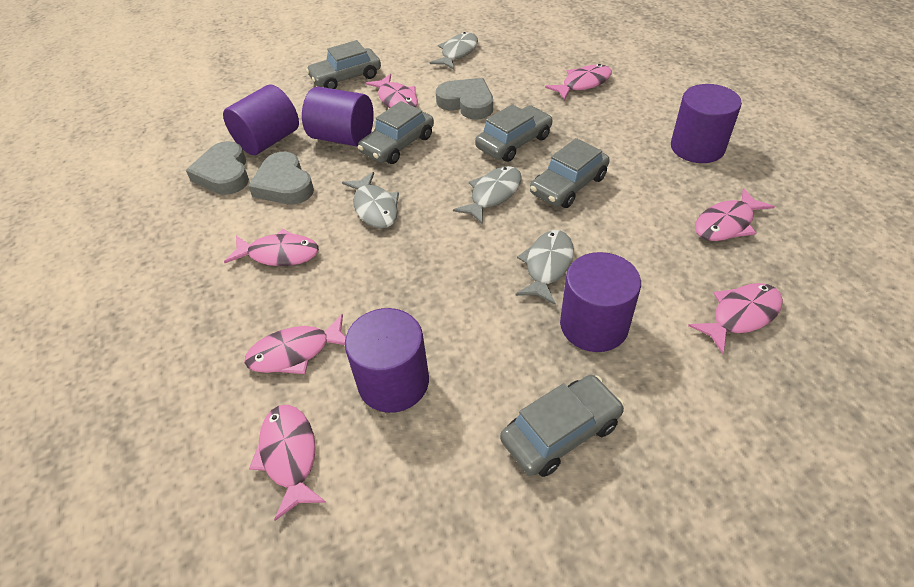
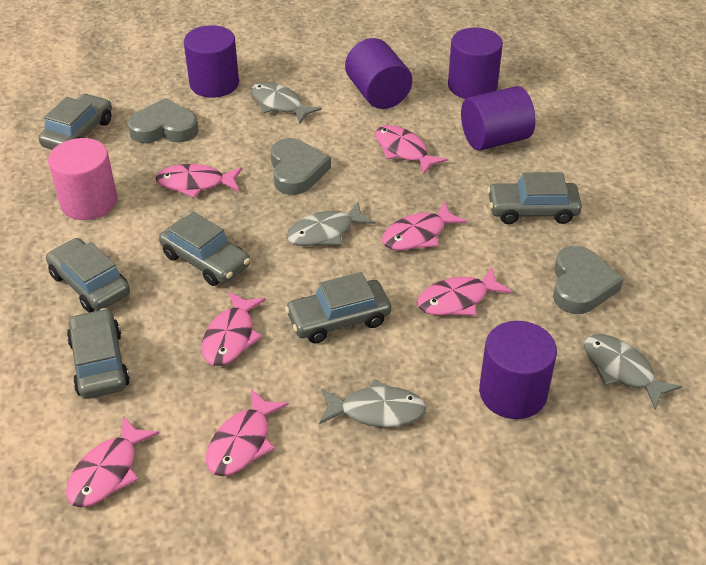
grey car: [306,40,381,89] [358,101,434,164] [475,104,553,162] [500,375,624,477] [530,138,610,208] = 5 -> [39,94,112,150] [46,238,130,312] [67,308,130,399] [159,212,250,286] [285,272,391,343] [487,172,582,224] = 6
pink cylinder: none = 0 -> [48,138,117,220] = 1

